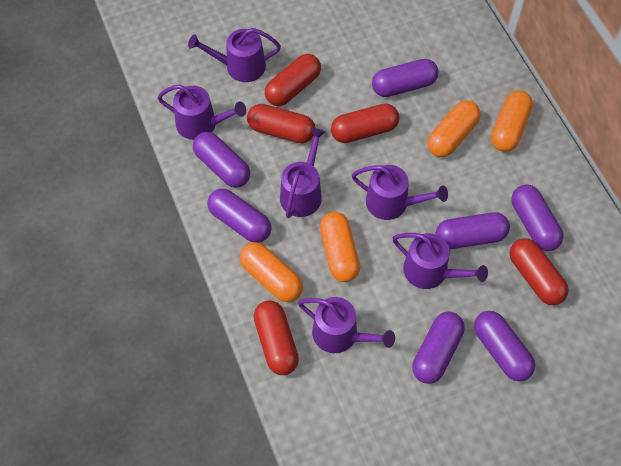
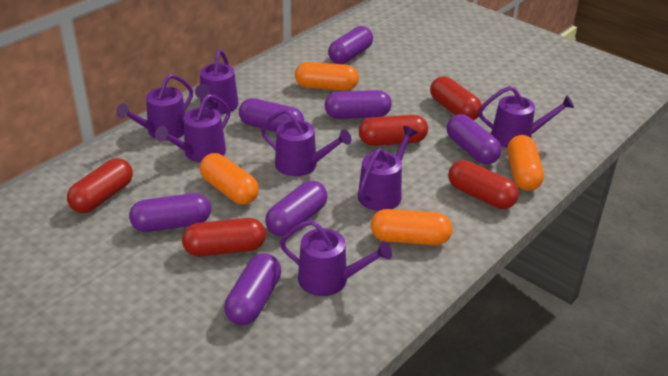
purple watering can: [157,84,246,140] [188,28,281,82] [280,128,326,218] [298,297,395,353] [352,165,448,220] [392,233,488,289] = 6 -> [116,74,193,141] [155,94,231,163] [195,49,239,114] [261,109,351,176] [280,220,392,296] [358,126,418,211] [478,86,574,148] = 7

